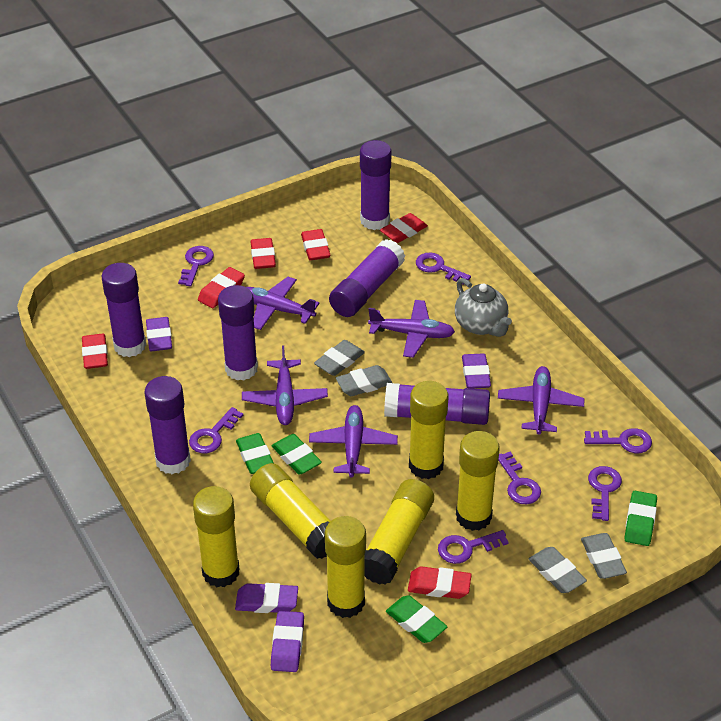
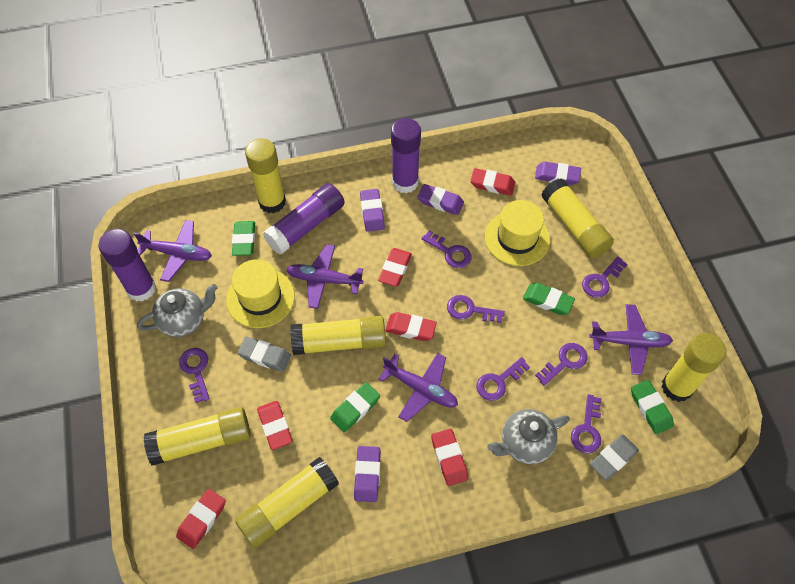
grey eraser: [314,340,365,376] [336,365,393,396] [529,547,587,593] [581,533,627,579] = 4 -> [237,337,291,372] [590,434,639,480] = 2
grey teapot: [455,278,512,337] = 1 -> [137,284,218,337] [488,409,570,464] = 2
purple glue stick: [101,263,146,357] [145,376,191,474] [218,285,258,381] [329,239,405,317] [360,140,392,230] [384,383,490,425] = 6 -> [98,229,156,301] [263,183,345,255] [391,118,421,193] = 3
purple plane: [242,345,328,425] [246,277,320,330] [309,405,398,478] [368,300,455,358] [498,366,585,435] = 5 -> [134,220,212,282] [286,244,363,309] [379,353,458,422] [590,304,673,375] = 4
yellow hat: none = 0 -> [226,259,295,328] [485,200,550,266] = 2

